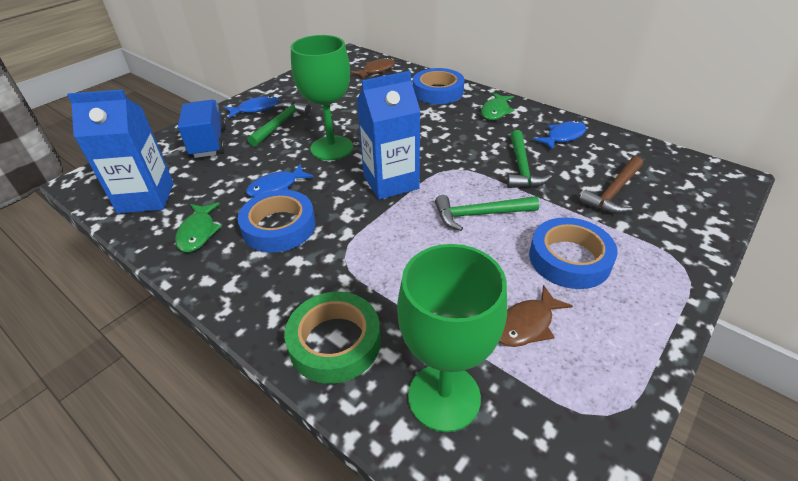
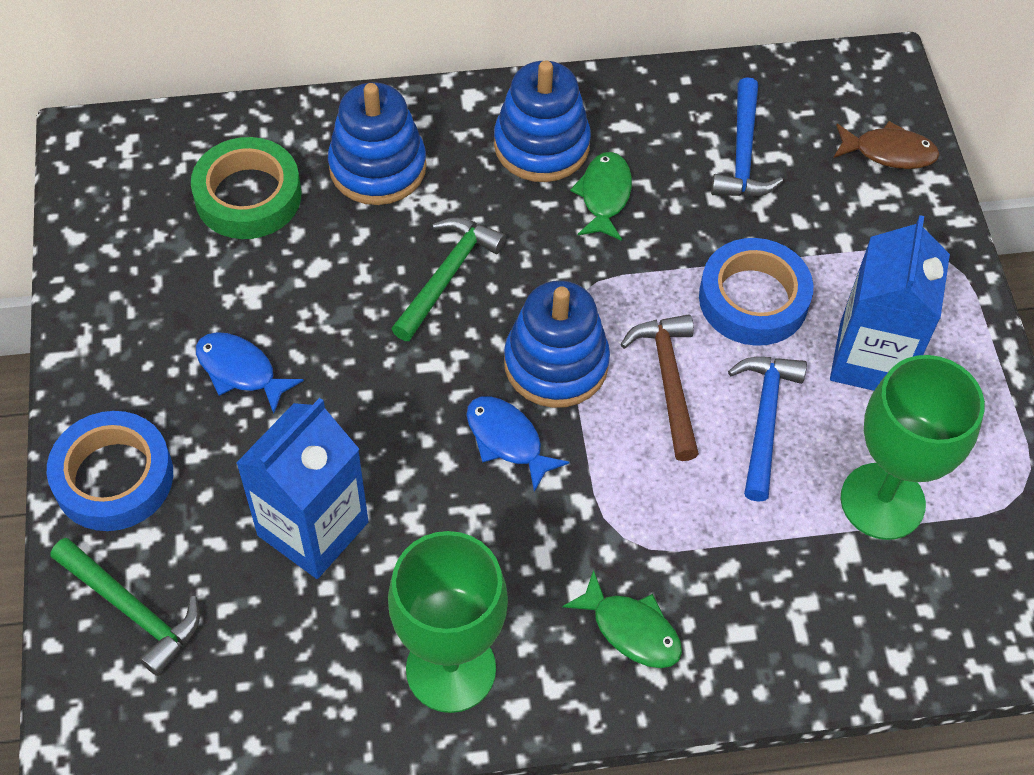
blue fish: [225,96,280,118] [246,164,314,197] [533,121,587,151] = 3 -> [196,332,304,414] [466,396,570,492] = 2
blue hammer: none = 0 -> [711,77,783,197] [728,357,807,502] = 2
blue stacking toy: none = 0 -> [328,82,426,205] [494,61,591,182] [504,280,610,408] = 3
blue tape: [238,190,316,252] [413,68,464,104] [529,217,617,289] = 3 -> [47,411,173,531] [699,238,813,346] = 2
blue truck: [178,100,226,158] = 1 -> none = 0
brown fish: [351,58,395,79] [499,285,573,347] = 2 -> [833,121,940,169] = 1
green hammer: [247,101,311,146] [435,195,539,231] [507,130,552,188] = 3 -> [51,538,200,676] [392,217,506,341] = 2

